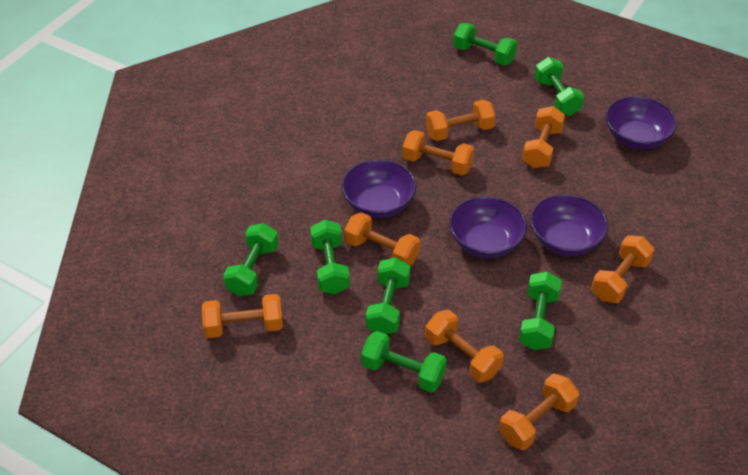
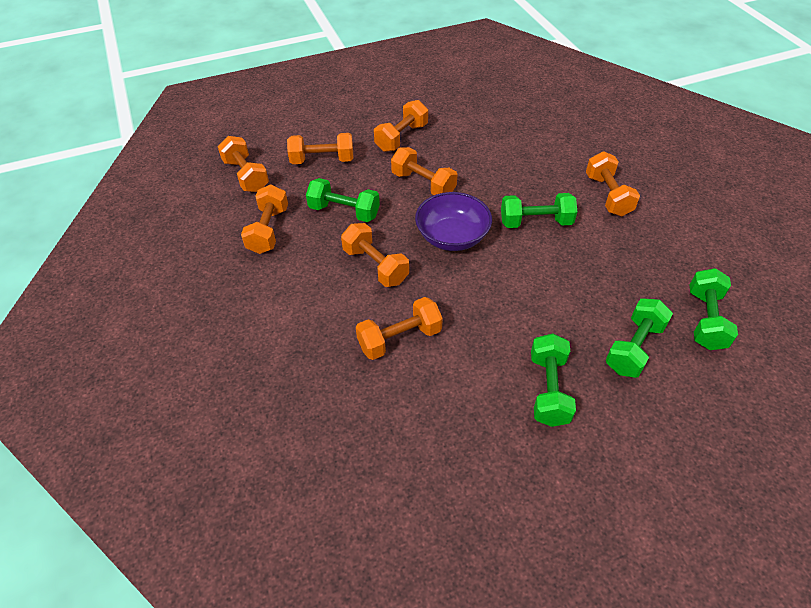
green dumbbell: [223,223,279,296] [310,220,350,294] [361,331,447,392] [366,257,410,334] [453,23,517,65] [519,271,562,350] [534,57,584,116] = 7 -> [306,178,380,222] [501,193,577,228] [531,333,576,427] [605,299,673,378] [690,268,738,350] = 5
purple bowl: [341,159,416,218] [449,196,527,258] [530,194,608,256] [605,96,677,149] = 4 -> [415,192,492,251] = 1

